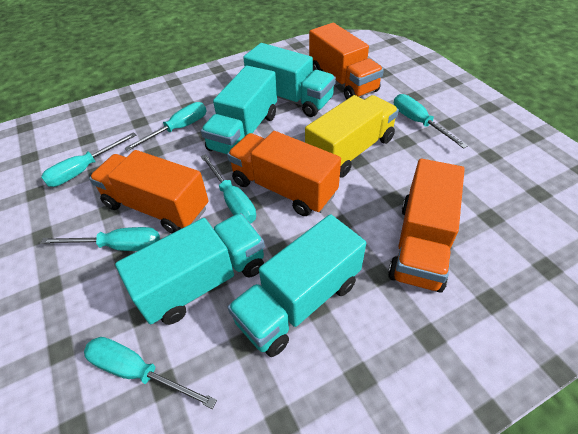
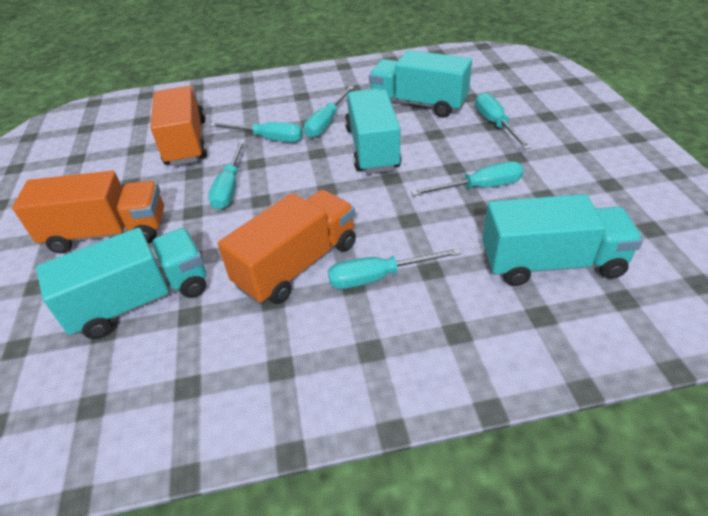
orange truck: [89,150,209,233] [227,131,341,216] [309,23,384,99] [388,159,465,293] = 4 -> [12,171,164,254] [151,86,207,166] [218,190,356,304] = 3
yellow truck: [305,95,399,177] = 1 -> none = 0

